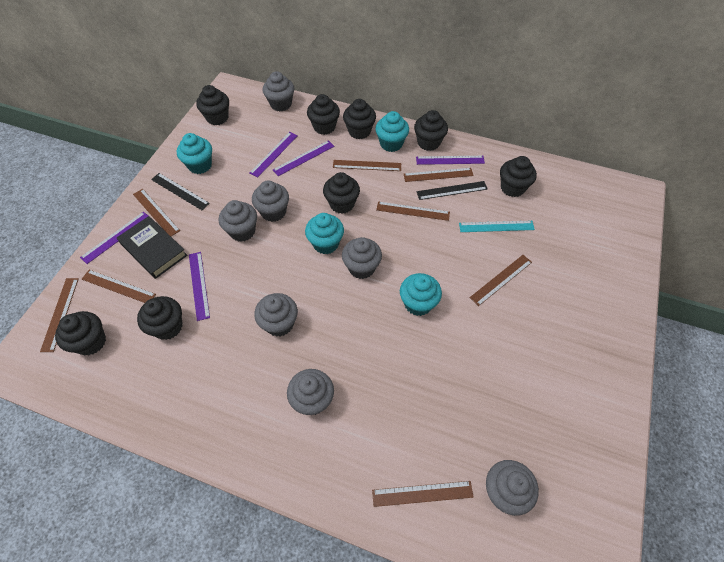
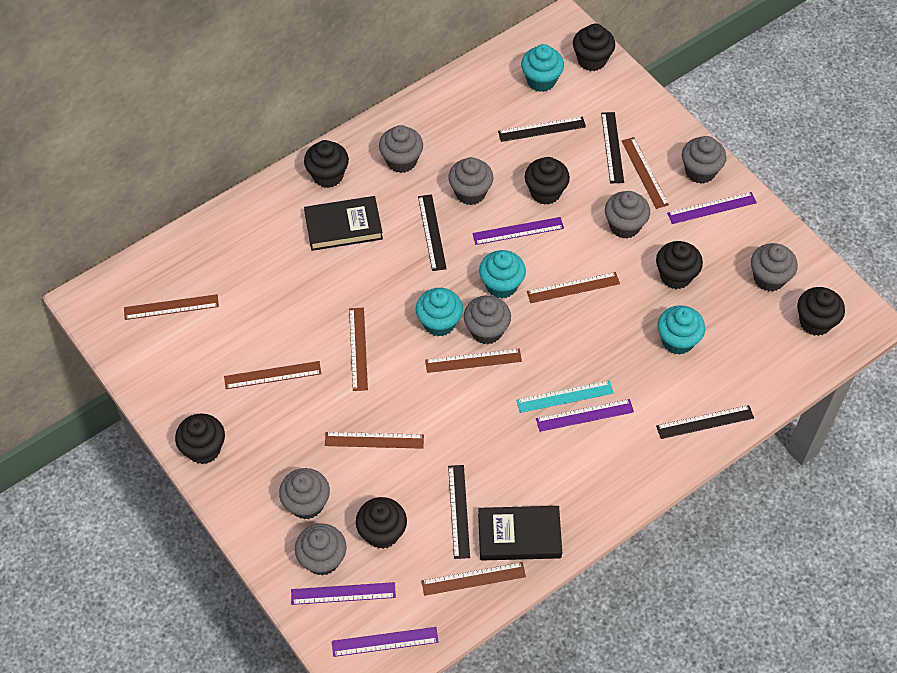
black book: [117,216,187,279] = 1 -> [304,196,383,251] [478,506,562,561] = 2
black cupcake: [55,311,106,355] [137,296,182,340] [196,85,229,126] [307,94,340,135] [323,172,360,214] [343,99,376,139] [414,110,448,151] [500,156,537,197] = 8 -> [175,413,225,464] [304,140,349,188] [356,497,407,549] [525,157,570,205] [573,24,615,71] [656,241,703,289] [797,287,845,336] = 7
black ruler: [151,173,210,210] [417,181,488,200] = 2 -> [418,194,447,271] [448,465,470,559] [498,116,586,142] [601,112,624,183] [656,405,754,439] = 5
grey cupcake: [219,200,257,242] [252,180,289,222] [254,293,298,337] [263,71,294,112] [287,369,334,415] [342,237,382,279] [486,460,539,516] = 7 -> [279,468,330,520] [295,523,347,576] [379,125,423,173] [448,157,493,205] [464,295,511,344] [605,191,650,239] [682,136,727,184] [751,243,798,291] = 8

